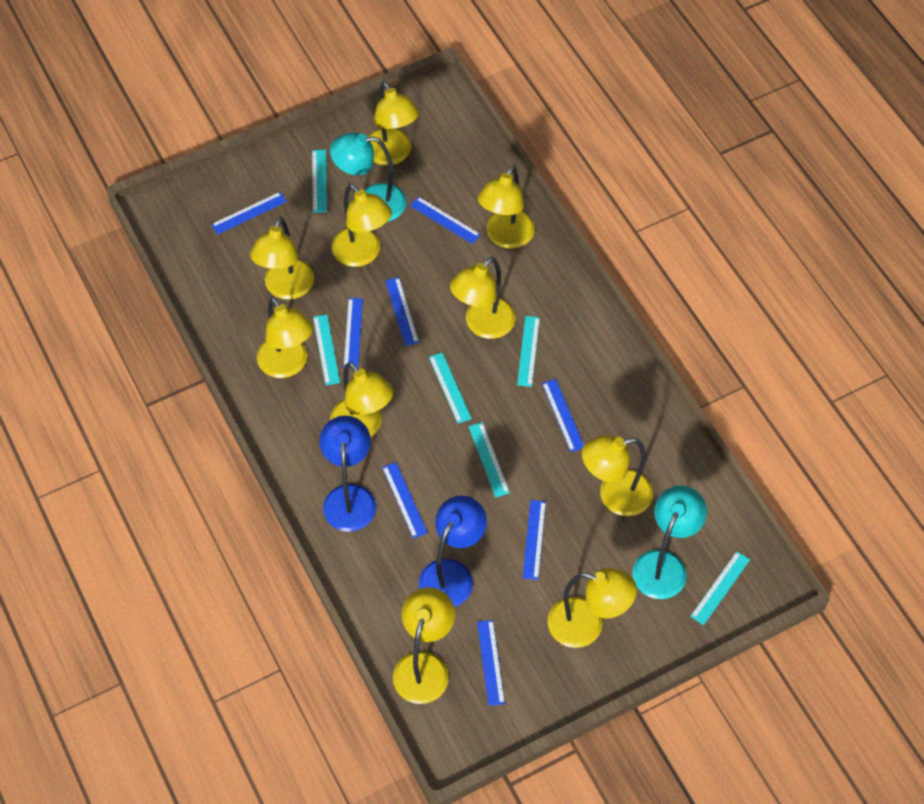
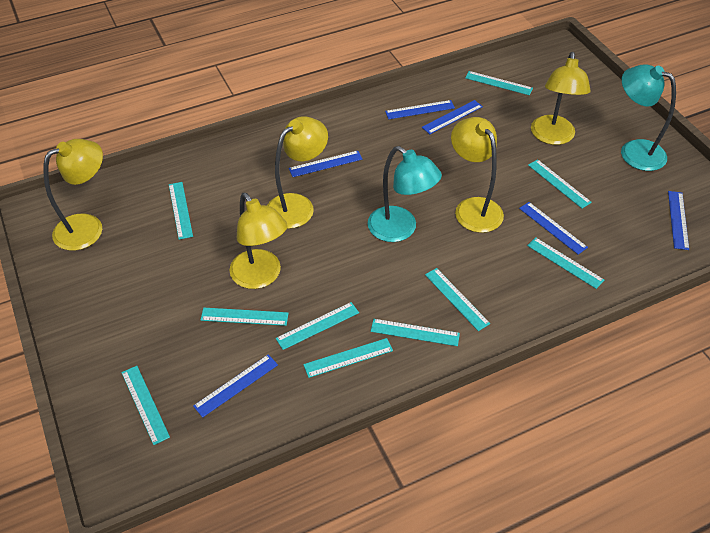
blue lamp: [319,416,376,532] [419,496,487,607] = 2 -> none = 0
blue ruler: [211,192,287,234] [343,298,363,368] [382,462,428,538] [385,277,419,346] [410,196,481,244] [477,620,505,706] [523,500,546,580] [542,379,584,452] = 8 -> [193,354,278,418] [289,151,363,177] [385,100,455,119] [422,100,483,134] [519,202,588,255] [668,191,689,250] = 6
turquoise ruler: [312,150,327,213] [313,314,340,385] [429,352,472,424] [468,422,510,498] [517,316,540,387] [690,551,750,625] = 6 -> [121,366,170,445] [169,182,193,240] [201,308,289,326] [276,302,359,350] [303,338,393,378] [371,319,460,346] [425,268,490,331] [465,71,533,95] [527,237,604,289] [528,159,592,208] = 10
yellow lamp: [250,217,314,300] [257,297,313,378] [330,362,393,437] [332,184,392,267] [368,81,419,166] [393,587,455,704] [450,257,516,339] [478,165,535,249] [548,568,637,648] [582,435,653,516] = 10 -> [43,139,103,251] [230,193,288,289] [267,117,328,229] [451,117,504,233] [531,52,591,145] = 5

